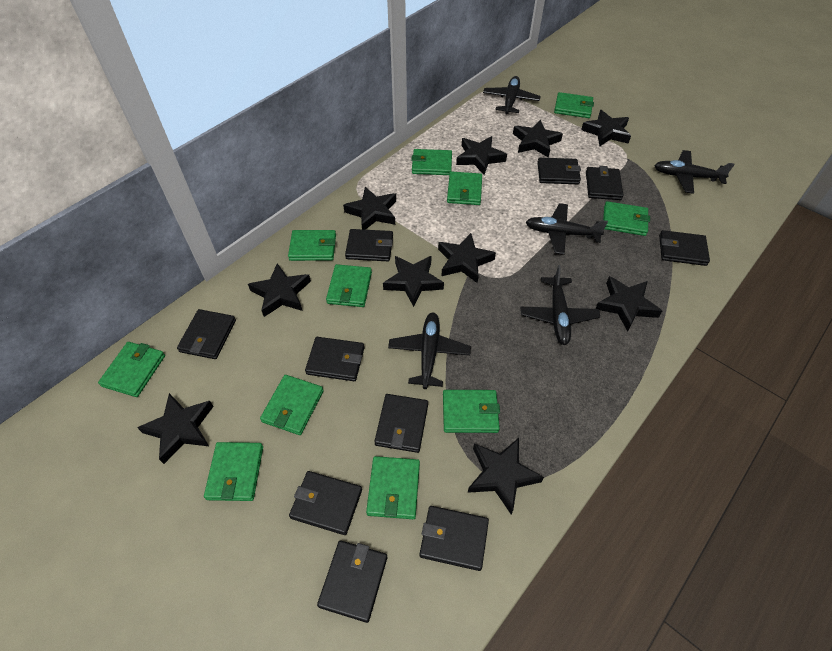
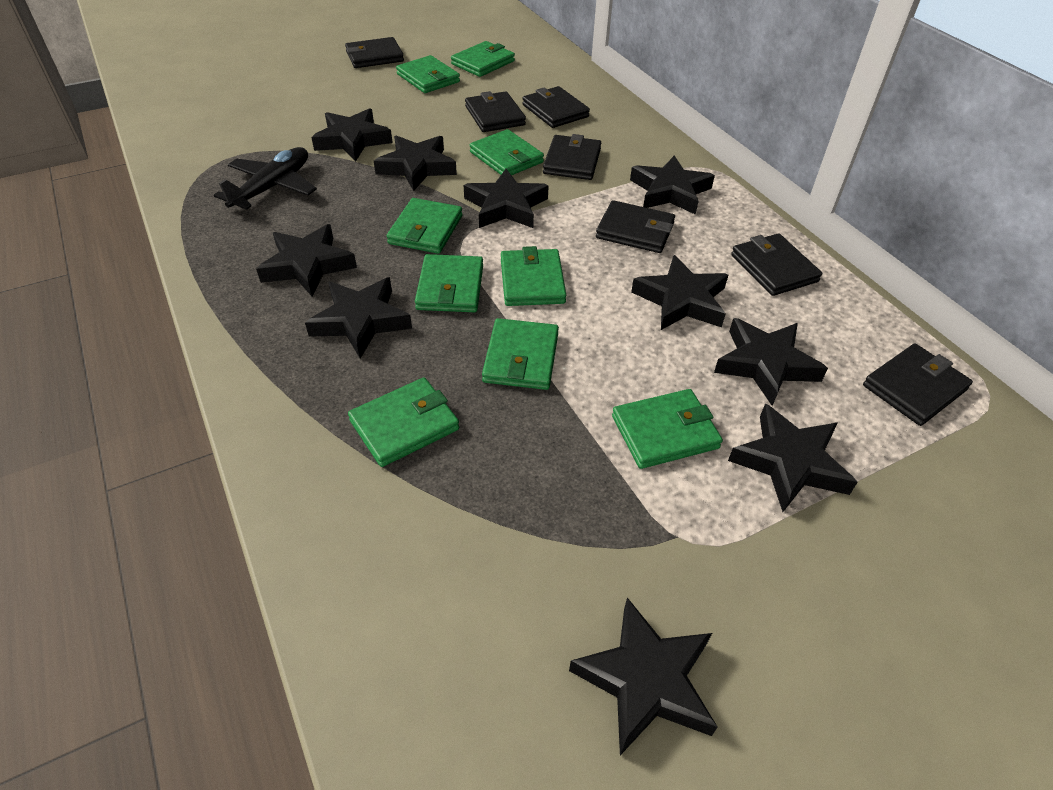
black plane: [388,312,471,389] [483,76,541,114] [520,265,600,345] [526,203,608,255] [654,150,735,194] = 5 -> [214,147,317,209] = 1
black wallet: [177,309,236,359] [289,471,362,535] [305,337,364,381] [317,541,387,623] [345,229,393,261] [374,394,428,453] [420,506,489,571] [537,158,581,184] [586,166,623,200] [659,230,710,266] = 10 -> [345,37,404,68] [465,91,526,132] [522,86,590,128] [543,134,601,180] [596,200,675,253] [731,233,822,296] [863,343,973,426] = 7
green wallet: [98,342,165,397] [204,442,263,501] [260,375,324,435] [288,230,336,261] [326,264,372,307] [366,456,420,519] [411,149,452,175] [443,390,500,433] [447,171,482,205] [554,92,594,118] [603,201,650,236] = 11 -> [348,377,459,467] [387,198,463,254] [396,55,460,93] [415,254,483,312] [451,41,515,77] [470,129,544,175] [482,318,559,390] [501,246,566,306] [612,389,723,469] = 9

